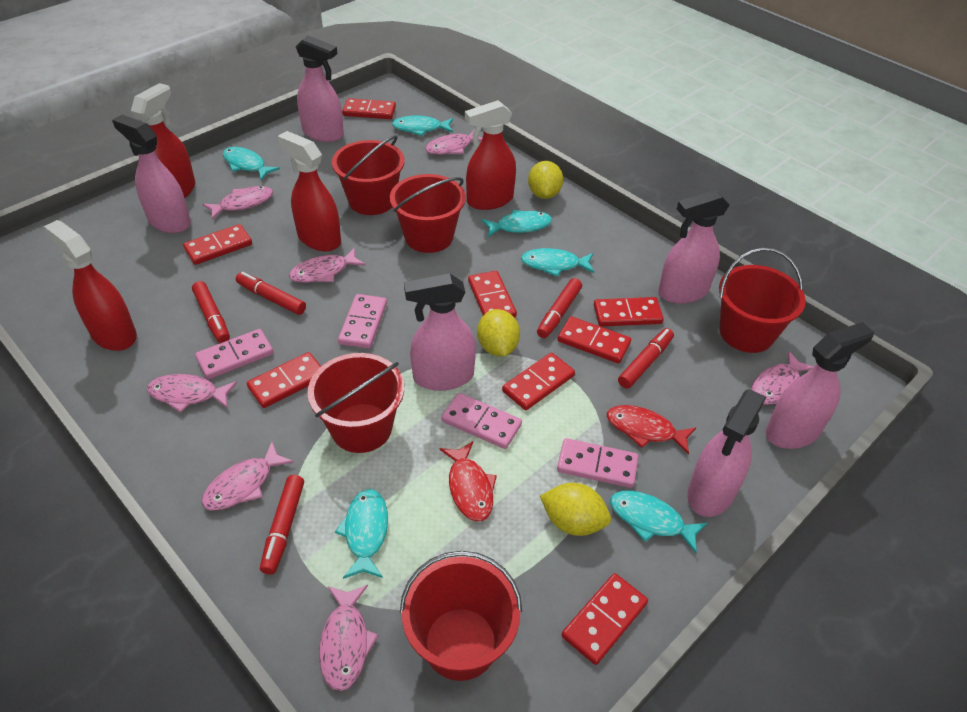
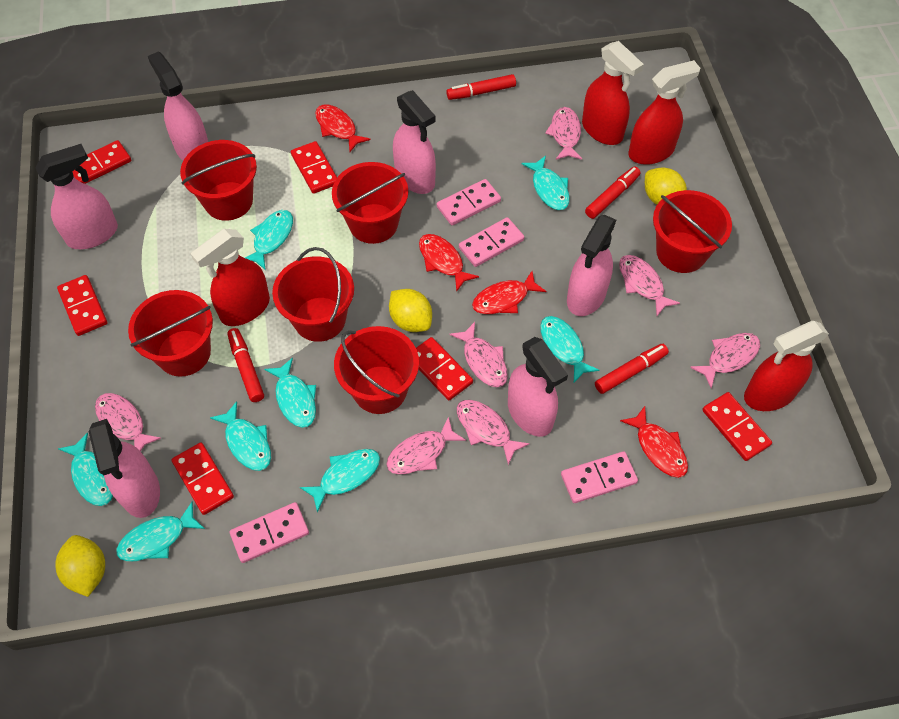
red bucket: [307,353,404,453] [332,135,405,215] [390,174,466,253] [400,551,522,681] [719,248,806,353] = 5 -> [128,290,213,377] [180,140,257,221] [272,247,354,342] [332,162,408,244] [334,326,419,414] [653,190,732,273] = 6
red domino: [183,224,252,265] [247,352,321,408] [342,98,396,119] [468,271,517,317] [502,353,575,410] [557,316,631,364] [562,573,648,665] [594,297,664,326] = 8 -> [57,275,107,336] [73,140,132,184] [171,443,234,515] [291,141,337,194] [416,337,473,400] [702,392,772,461] = 6
red fish: [440,441,497,521] [607,405,696,455] = 2 -> [315,104,371,152] [419,234,479,292] [472,271,546,314] [620,406,688,478] = 4
red marker: [192,281,230,343] [236,272,306,315] [260,475,304,574] [537,278,582,338] [618,328,674,389] = 5 -> [227,328,264,402] [446,74,516,100] [585,167,641,219] [595,344,669,394] = 4
turquoise fish: [223,147,280,180] [335,489,388,579] [392,115,453,136] [481,210,552,237] [521,248,594,277] [610,491,707,553] = 6 -> [58,433,113,506] [116,502,205,561] [210,401,271,471] [245,210,293,270] [264,358,316,428] [300,449,380,512] [522,156,570,210] [540,316,599,383] = 8

